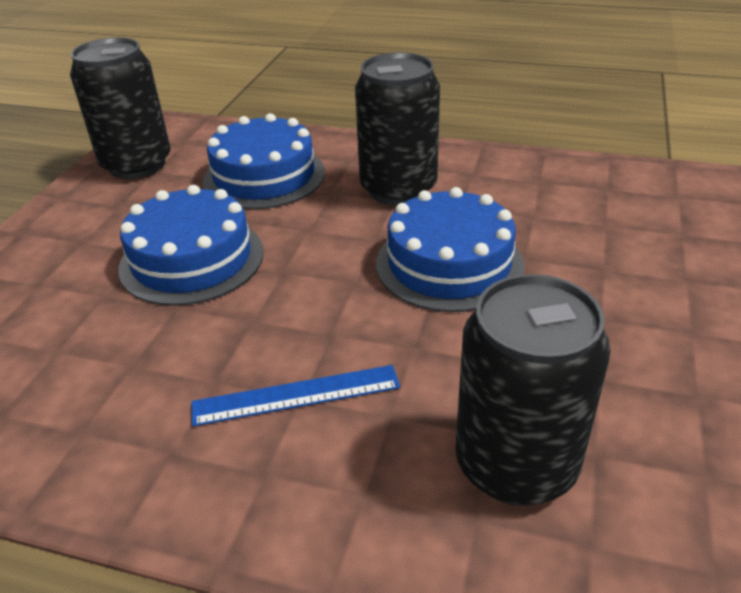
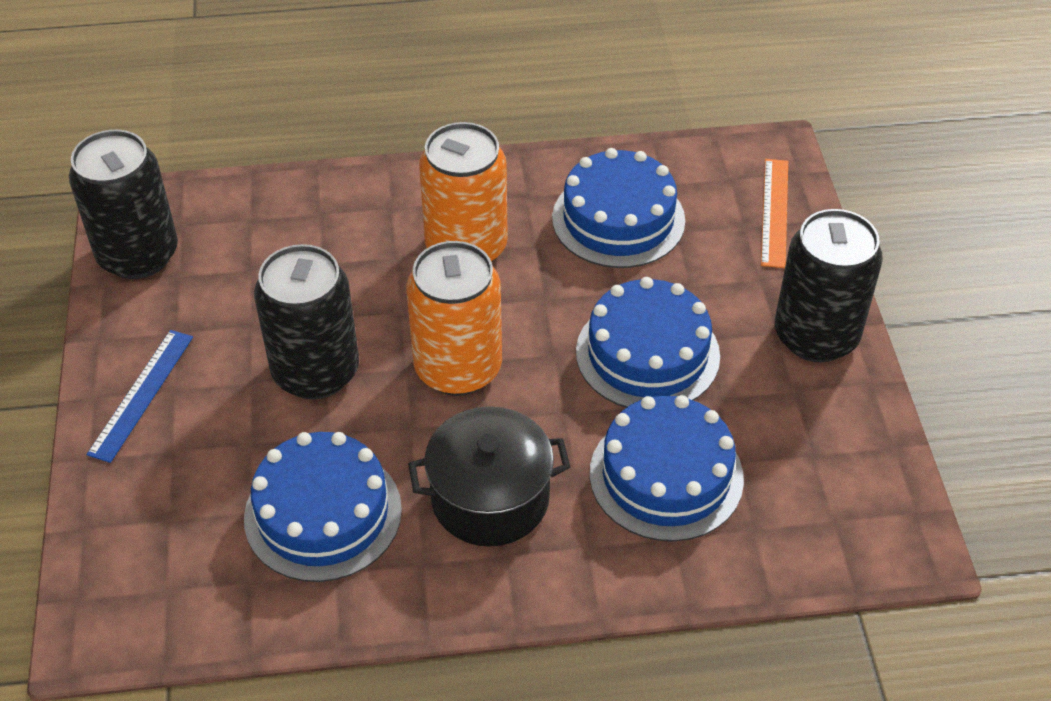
black pot: none = 0 -> [408,406,570,547] = 1
blue cake: [119,185,264,306] [203,113,325,209] [376,187,524,312] = 3 -> [244,432,402,582] [552,148,685,268] [576,277,720,408] [590,395,744,542] = 4
orange can: none = 0 -> [407,241,502,396] [419,122,508,262] = 2
orange ruler: none = 0 -> [761,159,788,268] = 1

